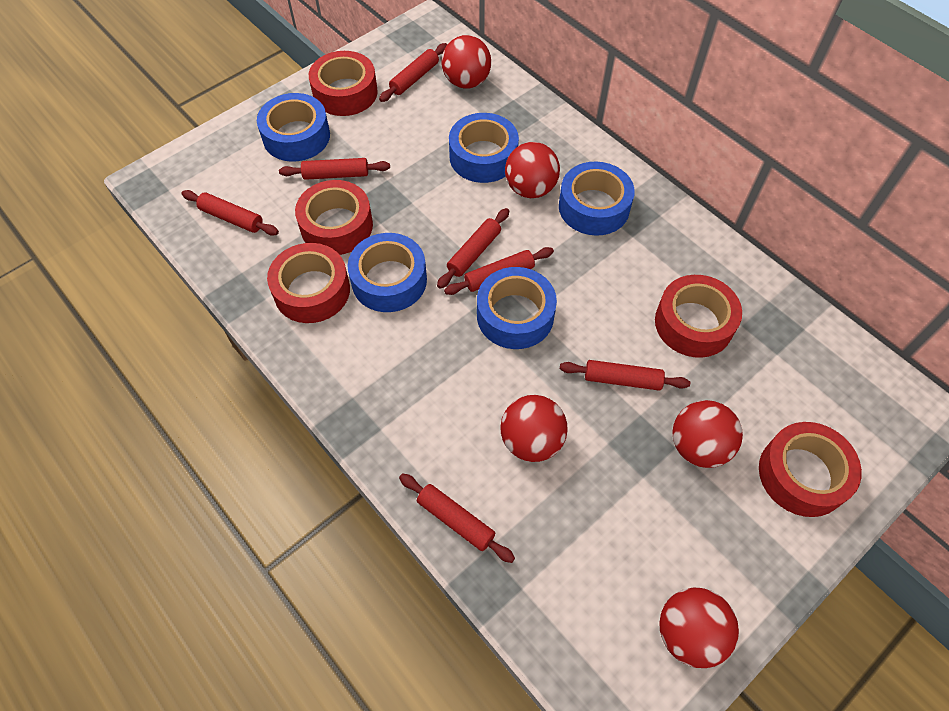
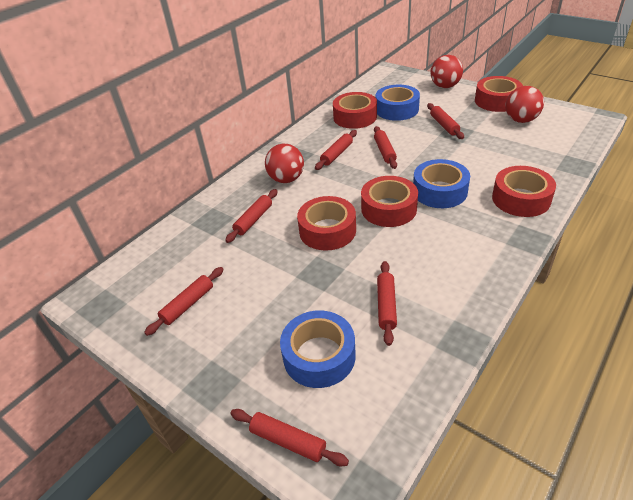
blue tape: [257,93,330,162] [348,233,427,312] [449,113,519,183] [477,267,557,349] [559,161,635,236] = 5 -> [280,310,356,388] [376,85,420,121] [413,159,470,208] = 3
red ball: [442,35,491,89] [500,395,568,462] [505,142,560,198] [659,587,739,668] [672,400,743,468] = 5 -> [265,144,304,183] [431,55,463,88] [505,86,544,123] = 3

